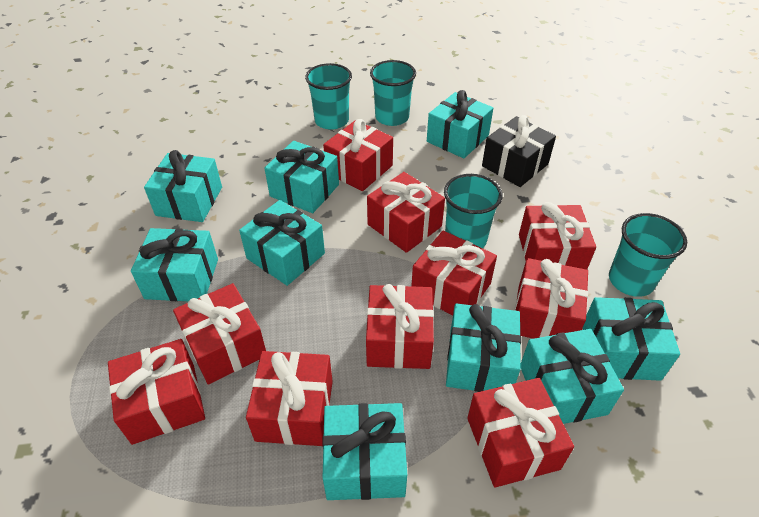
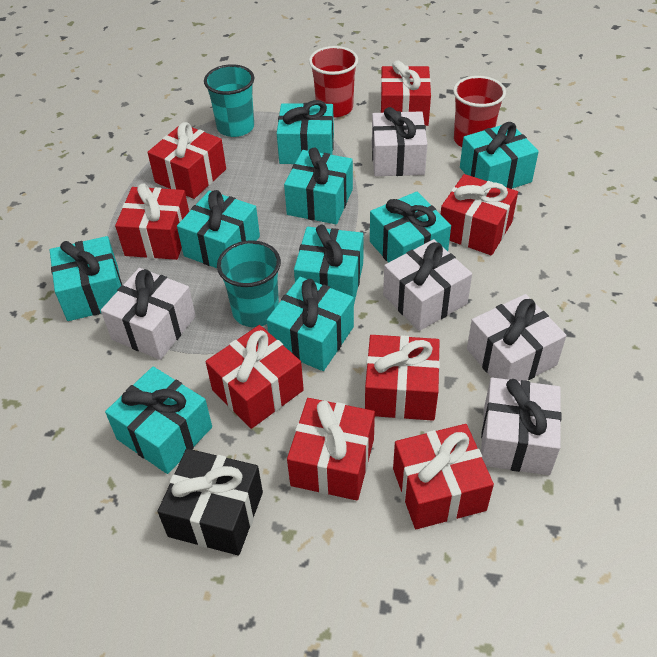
red cup: none = 0 -> [309,46,358,118] [453,76,506,147] = 2
red gift: [108,339,205,445] [173,283,266,385] [246,351,333,446] [323,119,393,191] [366,284,434,369] [367,172,445,253] [411,231,497,315] [467,378,574,488] [514,258,588,339] [519,202,596,270] = 10 -> [115,183,189,260] [148,122,226,199] [206,325,304,429] [287,398,375,501] [365,335,440,421] [380,60,431,126] [393,424,494,529] [441,174,518,255] = 8
turquoise cup: [305,63,352,130] [370,60,416,126] [444,174,503,248] [609,213,687,297] = 4 -> [204,64,254,137] [217,240,281,327] = 2
white gift: none = 0 -> [101,268,196,360] [372,107,427,176] [383,239,472,331] [467,294,567,381] [481,377,562,475] = 5

